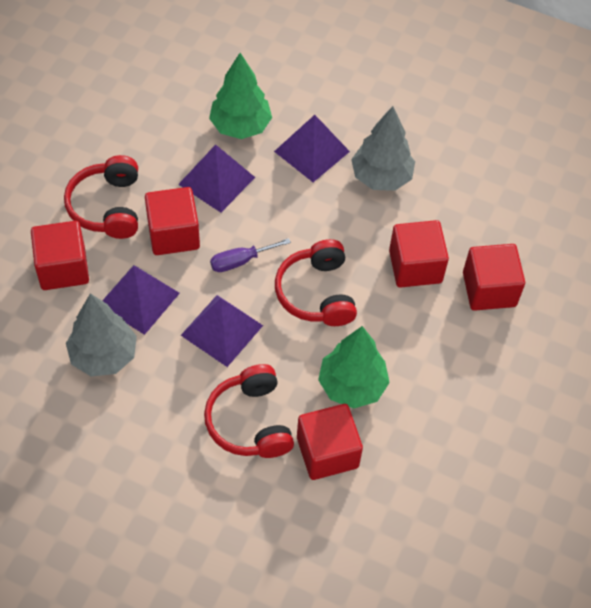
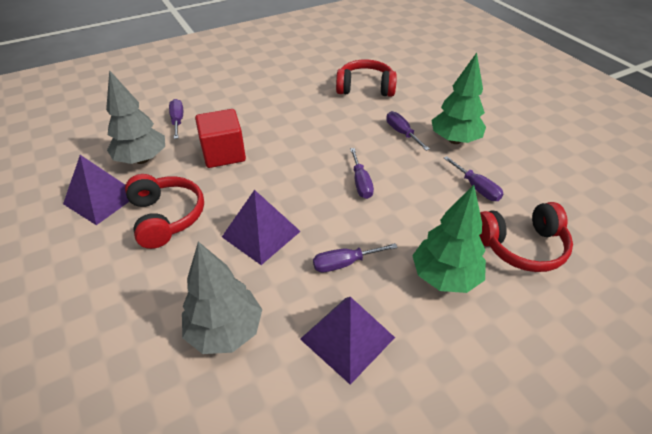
purple pyramid: [102,265,180,335] [178,144,255,213] [181,295,263,367] [274,115,350,182] = 4 -> [63,155,130,225] [222,190,301,265] [300,297,395,385] = 3
purple screwdriver: [210,238,291,272] = 1 -> [169,99,183,139] [313,243,398,272] [350,148,374,199] [386,111,429,151] [444,156,503,201] = 5
red cube: [31,221,89,290] [145,187,200,255] [297,404,363,480] [389,220,449,288] [463,244,525,311] = 5 -> [195,109,246,168] = 1

